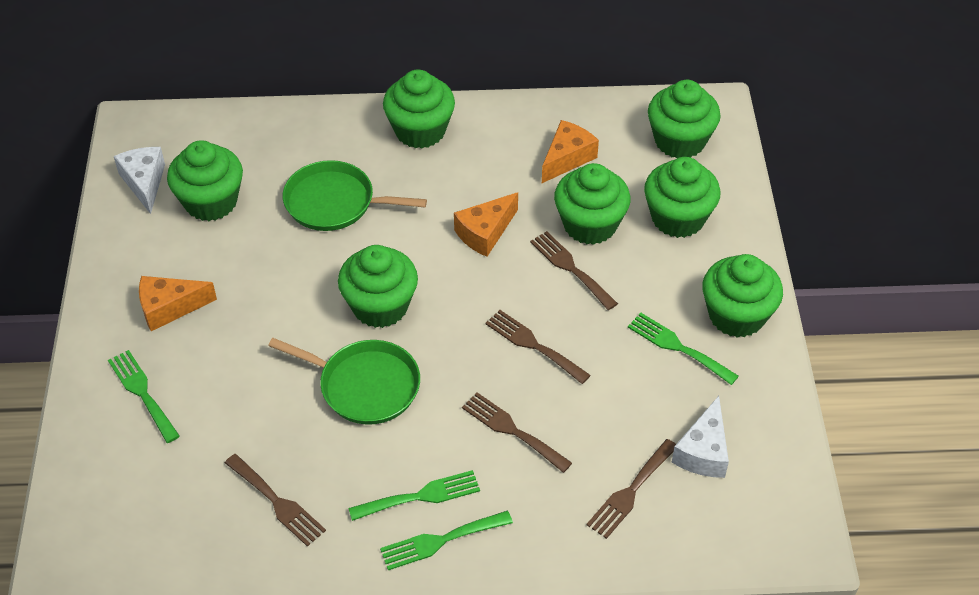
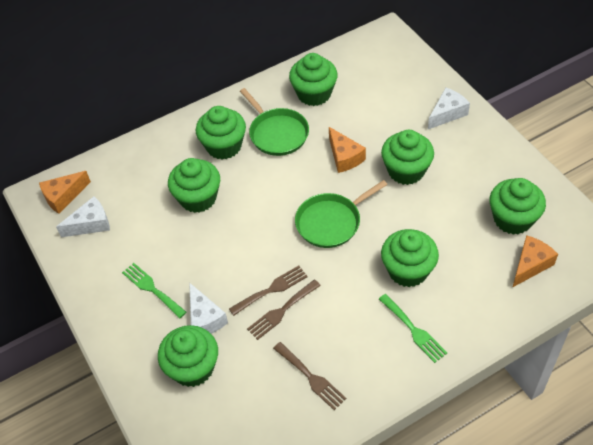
brown fork: [225,454,326,547] [462,392,572,473] [485,310,591,384] [530,231,618,310] [586,439,676,539] = 5 -> [229,266,308,316] [247,280,321,340] [273,342,346,410] = 3
green fork: [108,350,180,443] [348,470,480,521] [380,511,513,570] [628,313,739,385] = 4 -> [122,263,186,319] [379,294,447,363] = 2
white cheese: [114,147,165,214] [672,396,729,478] = 2 -> [56,196,110,237] [189,282,228,333] [428,88,470,129] = 3

